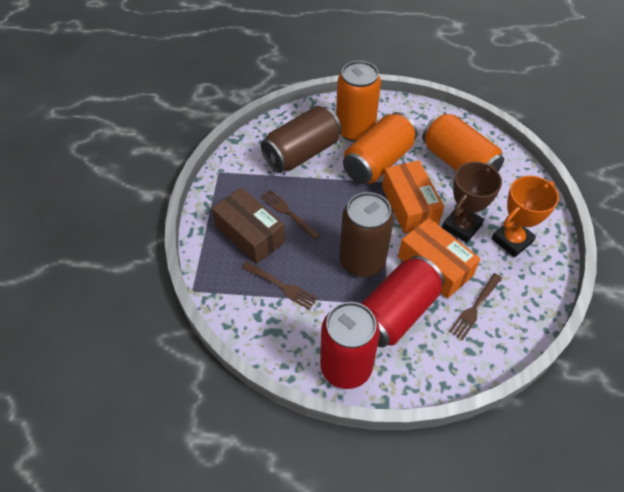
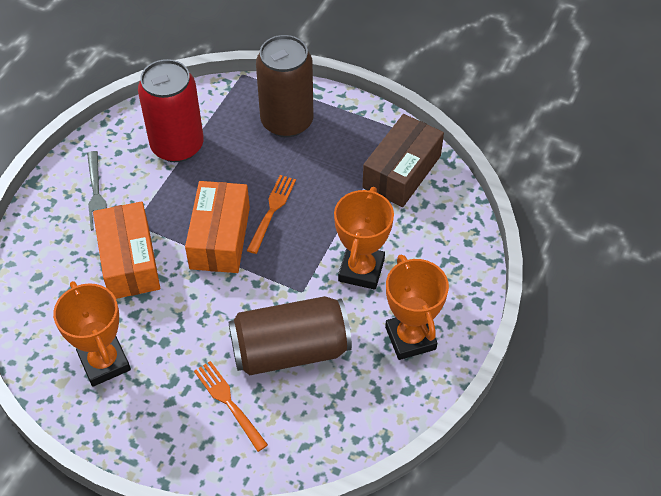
brown fork: [242,262,318,310] [260,189,320,240] [449,273,502,340] = 3 -> none = 0
brown trophy: [442,162,502,243] = 1 -> none = 0
grey fork: none = 0 -> [87,151,107,231] = 1
orange can: [336,61,381,142] [343,112,417,184] [422,112,504,171] = 3 -> none = 0
orange fork: none = 0 -> [194,361,268,452] [247,175,296,254] = 2
orange trophy: [491,176,559,257] = 1 -> [53,281,131,387] [334,187,394,290] [385,255,449,360] = 3
red can: [320,302,380,389] [361,256,444,347] = 2 -> [138,59,204,162] = 1

